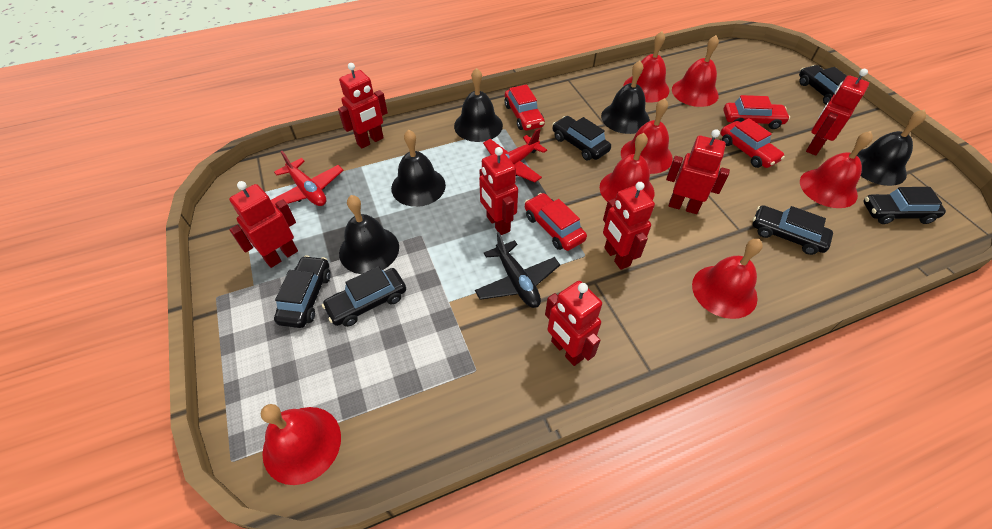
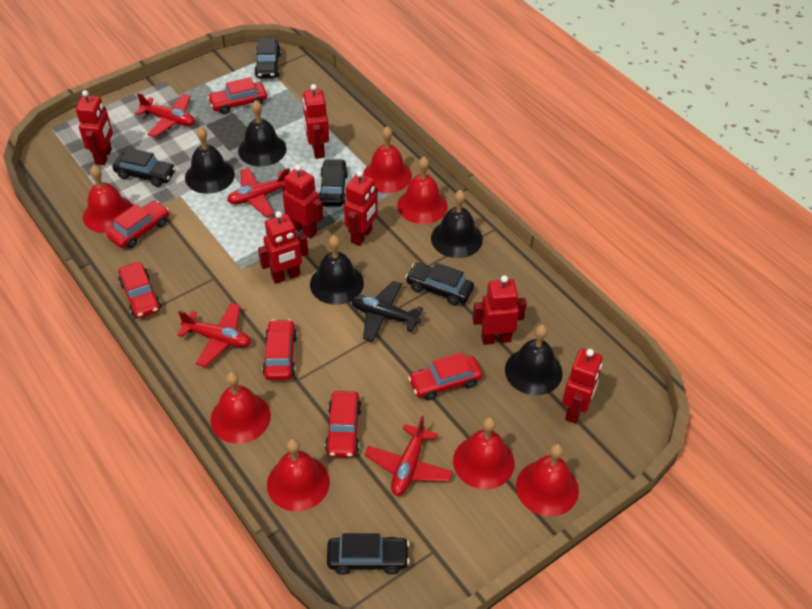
black car: [274,255,331,328] [322,266,406,327] [552,116,611,160] [753,205,833,255] [799,65,847,105] [864,187,946,224] = 6 -> [112,148,176,187] [254,38,281,79] [319,159,348,207] [327,533,410,575] [405,263,474,306] = 5
red car: [504,84,545,131] [525,193,587,251] [720,118,785,168] [723,95,790,129] = 4 -> [107,201,169,249] [118,262,161,318] [207,77,267,114] [262,319,297,380] [325,391,362,458] [408,352,482,401] = 6
red plane: [271,151,344,206] [483,128,547,182] = 2 -> [135,93,195,137] [177,303,251,367] [227,168,290,217] [365,416,453,496] = 4

